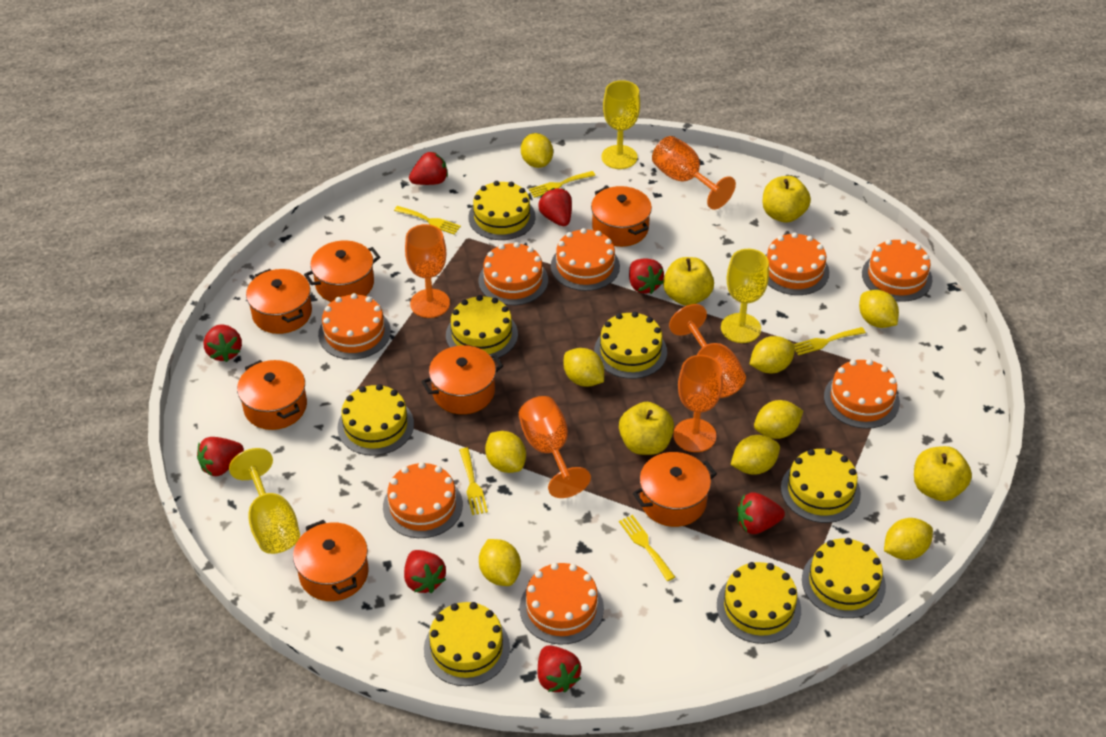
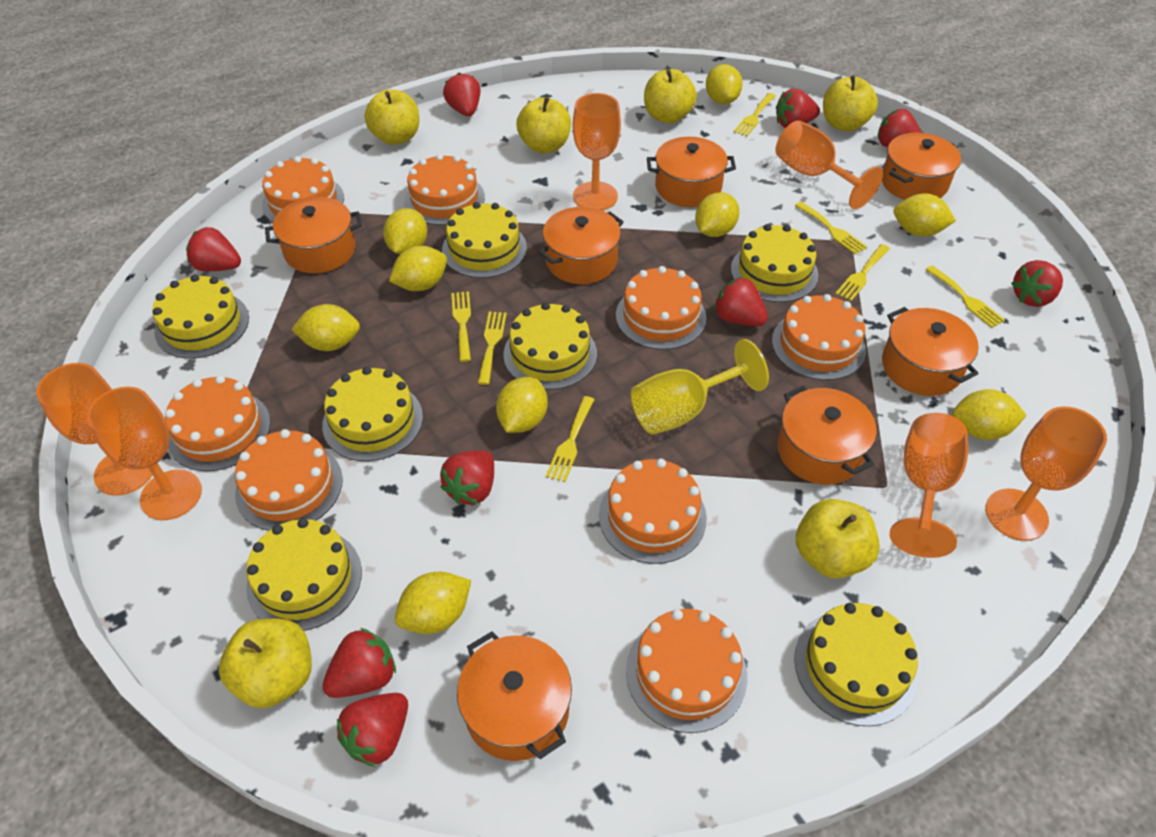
orange goblet: [405,224,450,318] [519,396,591,498] [652,136,736,210] [669,304,746,398] [673,355,723,452] = 5 -> [36,363,152,496] [87,387,202,520] [573,93,621,210] [776,120,883,209] [890,413,968,558] [986,407,1107,541] = 6
red strawberry: [197,437,244,476] [203,324,242,362] [404,550,446,593] [409,152,448,185] [538,188,572,226] [538,646,581,693] [629,258,664,294] [737,492,785,534] = 8 -> [186,227,241,271] [322,628,396,698] [337,693,408,767] [440,450,494,505] [443,73,481,116] [714,277,768,326] [776,88,820,128] [878,109,922,147] [1011,260,1063,307] = 9
yellow apple: [619,402,674,455] [663,257,714,306] [762,176,811,223] [914,446,972,501] = 4 -> [219,619,312,708] [365,90,419,145] [516,97,571,153] [644,69,697,124] [796,499,880,579] [823,75,878,132] = 6
yellow cake: [338,384,414,456] [424,602,510,686] [446,295,518,360] [469,181,536,240] [594,312,667,379] [717,562,801,644] [781,448,861,523] [802,538,886,618] = 8 -> [152,274,249,359] [246,518,362,631] [322,367,423,461] [442,202,527,278] [503,302,597,390] [731,224,818,302] [794,603,918,726] = 7
yellow fork: [394,206,461,235] [459,448,488,515] [529,171,595,198] [619,515,675,581] [794,327,866,355] = 5 -> [451,291,471,362] [478,312,507,385] [546,396,595,482] [734,93,776,136] [795,202,867,254] [836,244,890,301] [925,265,1005,328] = 7
yellow goblet: [229,448,300,554] [601,80,640,169] [721,249,769,343] = 3 -> [631,339,769,435] = 1

